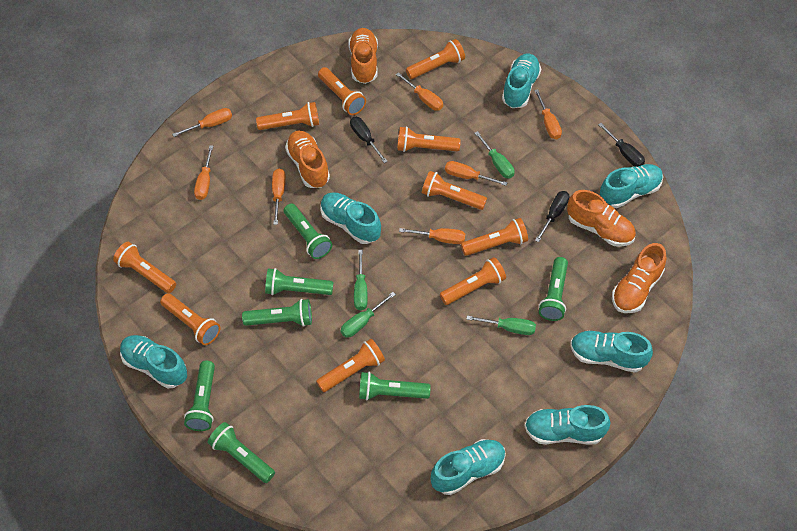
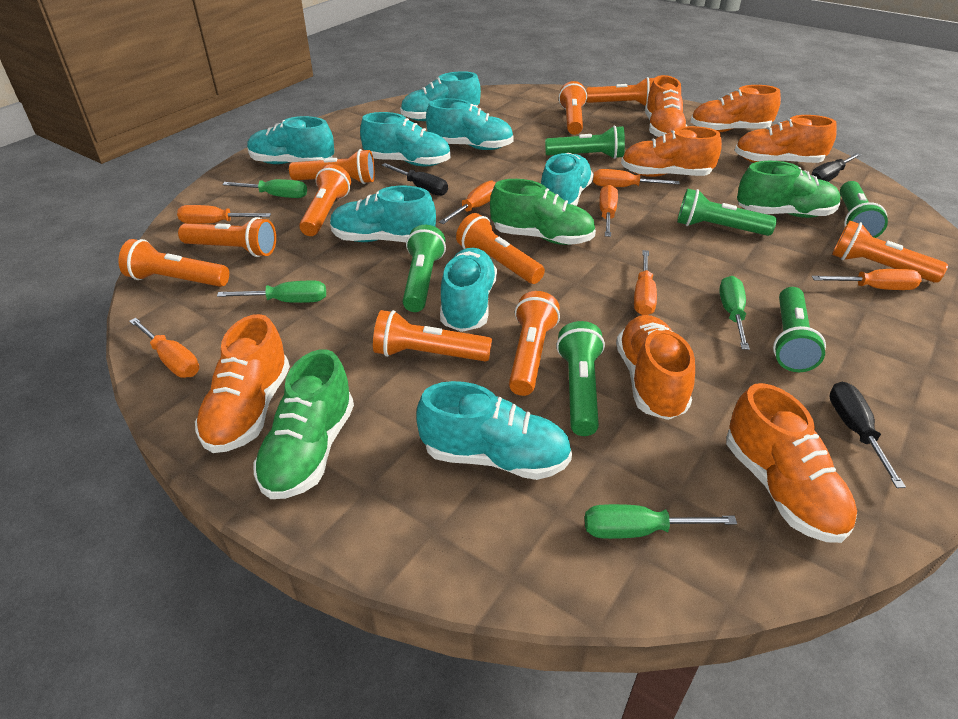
green flashlight: [184,361,215,431] [208,422,275,483] [242,299,312,327] [265,268,333,295] [284,203,332,259] [359,372,431,401] [539,257,568,321] = 7 -> [403,225,446,312] [545,126,625,159] [556,321,605,436] [677,188,777,236] [773,287,826,372] [840,181,888,238] = 6
green shoe: none = 0 -> [253,349,354,499] [490,179,596,245] [737,161,841,218] = 3
orange shoe: [285,130,330,188] [348,28,378,84] [567,190,636,247] [612,243,666,313] = 4 -> [195,314,290,453] [616,315,695,420] [621,126,722,177] [645,75,687,137] [691,85,781,132] [726,383,857,543] [735,115,837,163] = 7
turquoise shoe: [120,335,187,388] [320,192,381,244] [430,439,506,495] [502,53,541,108] [524,405,610,444] [570,331,653,372] [600,164,663,208] = 7 -> [247,116,334,164] [330,186,436,242] [360,112,451,166] [400,71,481,121] [416,381,572,480] [426,98,514,150] [440,248,497,332] [541,153,594,206] = 8

